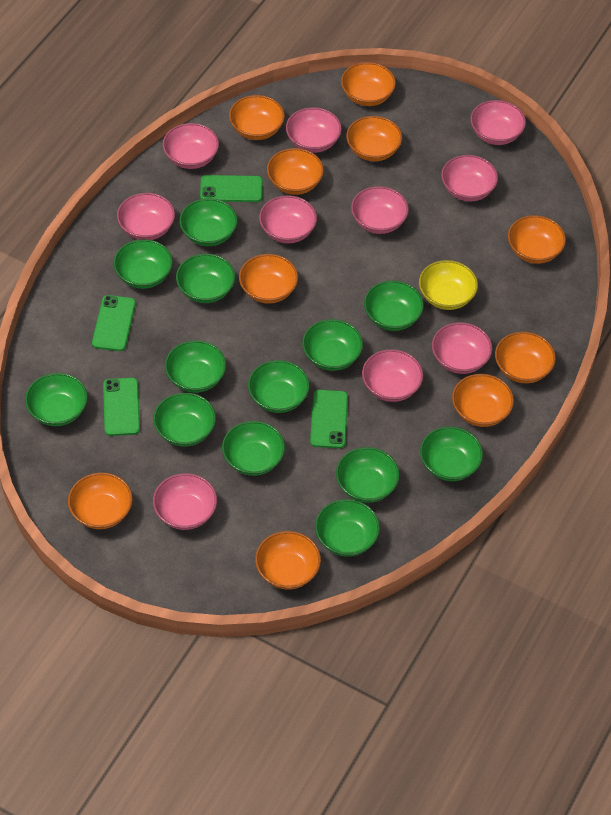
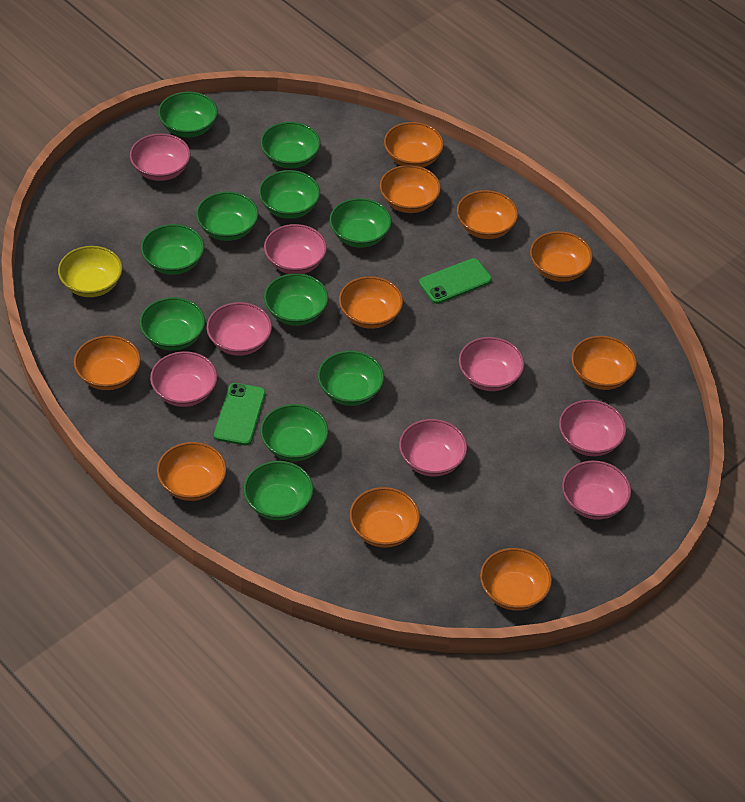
green bowl: [25,373,88,426] [114,239,173,289] [153,393,216,447] [165,340,226,393] [176,254,235,303] [179,198,238,246] [222,421,285,476] [248,360,310,413] [302,319,363,371] [315,499,380,557] [336,447,400,503] [364,280,424,331] [420,426,483,481] = 13 -> [140,297,205,351] [141,224,204,275] [158,91,218,137] [196,191,258,241] [243,461,313,520] [259,170,320,219] [260,404,328,461] [261,122,321,168] [264,273,328,326] [318,351,384,406] [330,198,391,248] = 11
green phone: [92,295,136,351] [103,378,140,436] [200,175,263,202] [310,390,348,449] = 4 -> [214,383,266,445] [419,258,492,304] = 2
pink bowl: [117,193,175,240] [153,473,217,530] [163,123,219,169] [259,195,317,243] [286,107,342,153] [351,186,409,234] [362,349,423,402] [432,322,492,374] [441,155,498,201] [470,100,526,145] = 10 -> [130,133,191,181] [150,351,217,407] [206,302,272,356] [264,224,327,274] [399,419,467,477] [459,337,524,391] [559,400,626,456] [562,461,631,520] = 8

